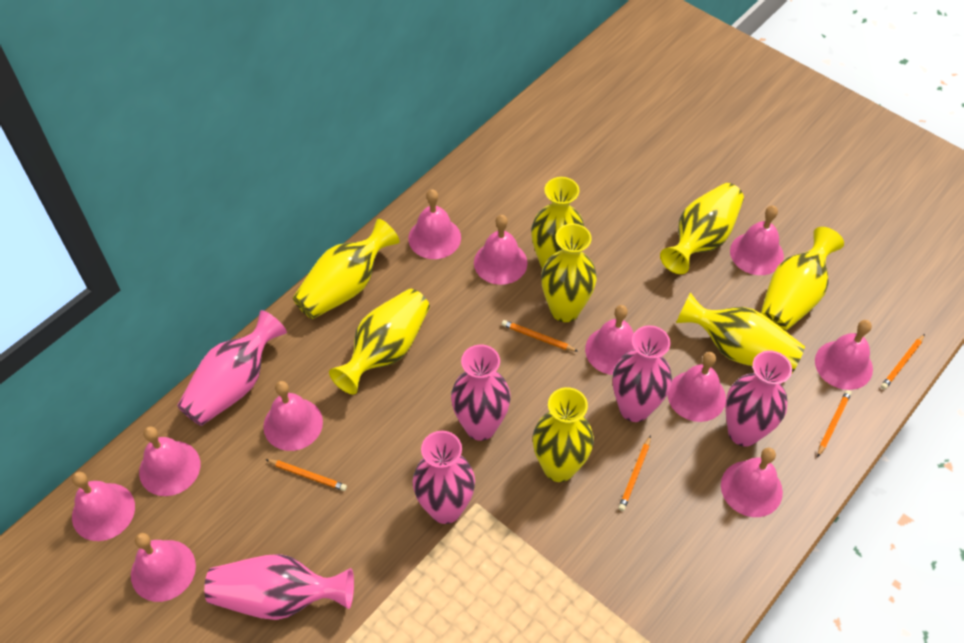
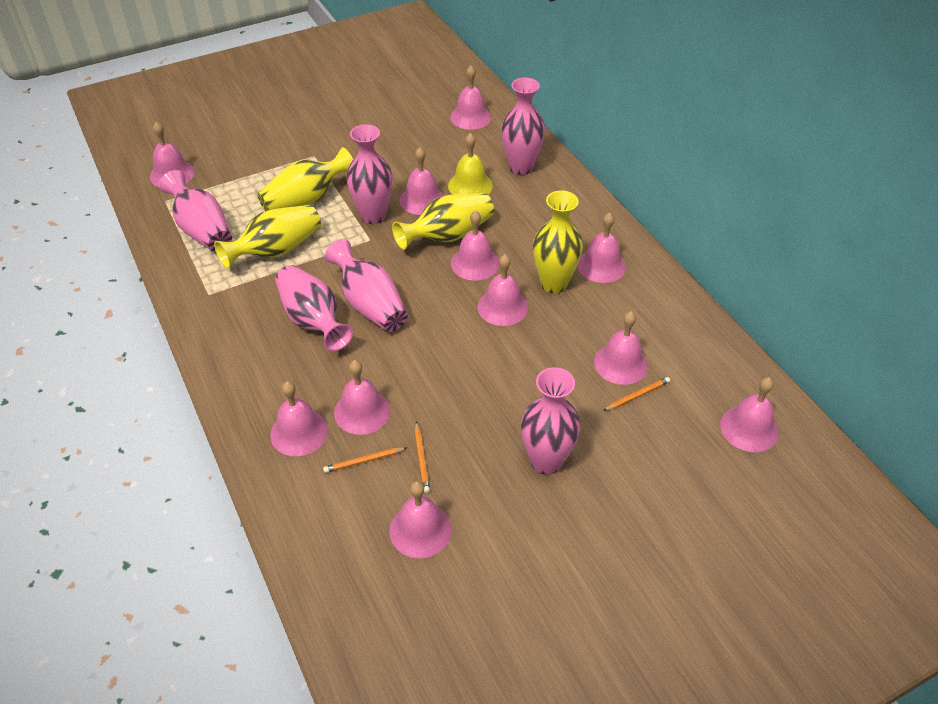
orange pencil: [265,459,347,491] [502,320,578,352] [618,435,651,511] [817,390,852,458] [881,334,925,390] = 5 -> [323,447,407,473] [415,422,430,493] [603,377,670,411] = 3
yellow bell: none = 0 -> [448,133,493,195] = 1
yellow vase: [293,219,400,319] [329,289,430,395] [531,177,584,269] [533,387,594,482] [541,223,597,322] [660,183,744,274] [676,292,805,373] [761,227,844,331] = 8 -> [214,205,321,269] [257,147,353,211] [392,193,494,250] [533,190,583,293] = 4

